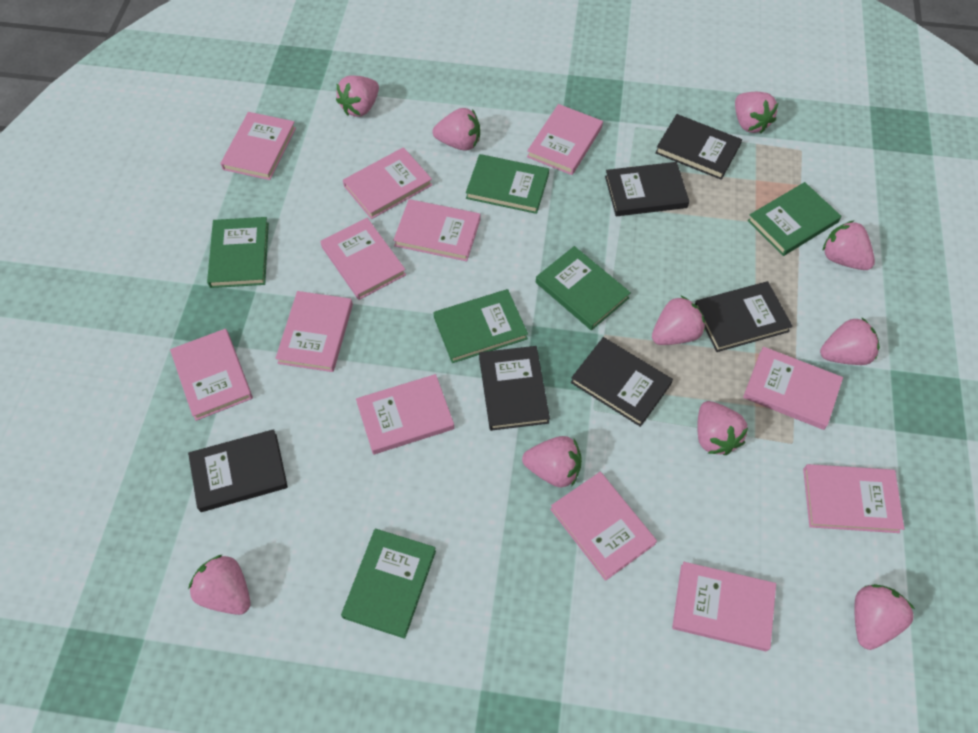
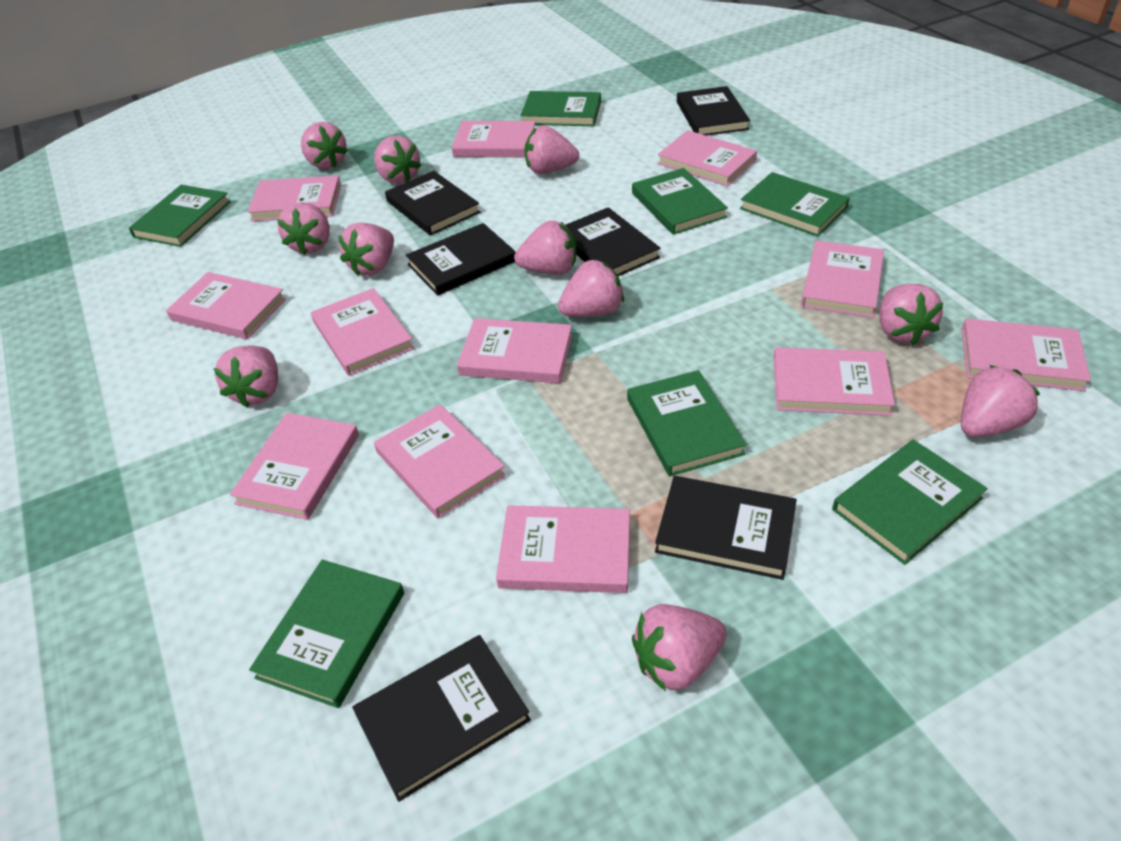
green book: [207,217,269,288] [341,529,436,639] [433,289,528,363] [466,154,549,214] [536,246,631,330] [747,182,841,256] = 6 -> [129,185,231,247] [249,560,404,708] [520,91,601,126] [627,370,747,476] [632,168,728,235] [740,172,850,237] [832,439,988,565] = 7
pink strawberry: [188,555,250,615] [336,76,379,117] [433,108,480,151] [522,436,582,487] [652,295,705,345] [697,401,748,455] [735,92,778,133] [820,317,880,365] [822,220,875,270] [854,584,915,650] = 10 -> [213,345,278,408] [277,202,330,255] [301,122,348,169] [339,222,394,276] [374,135,422,184] [514,220,577,275] [524,126,579,174] [558,260,624,317] [632,604,727,691] [879,284,943,345] [961,365,1040,437] = 11

